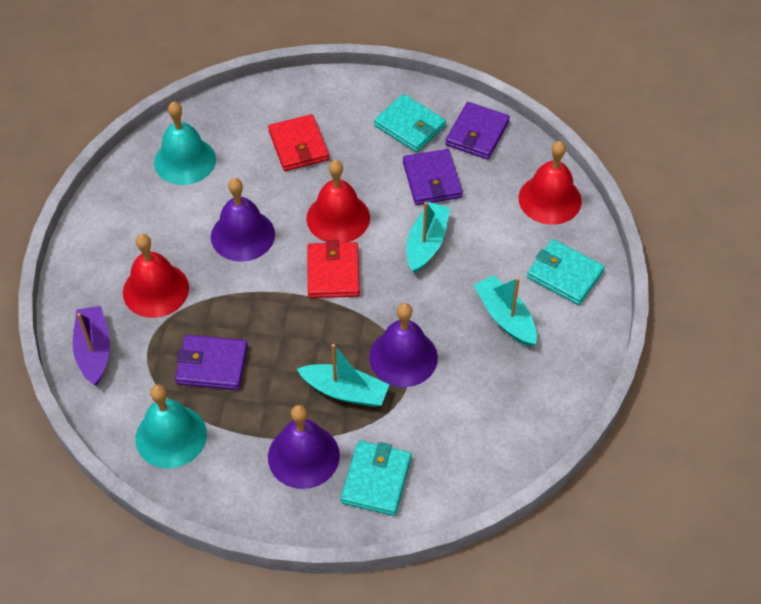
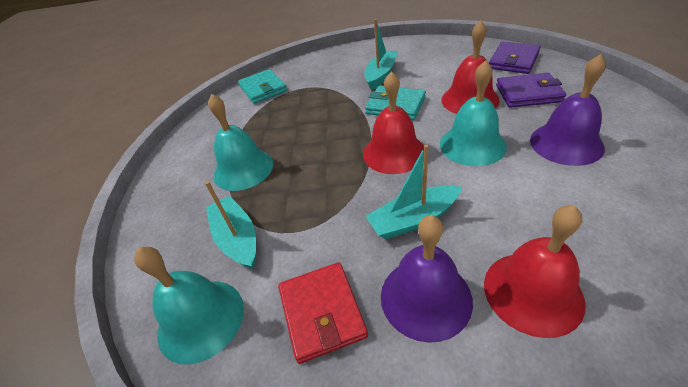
purple bell: [211,178,275,262] [268,405,340,489] [369,303,438,387] = 3 -> [381,215,473,343] [530,54,606,166] = 2
purple boat: [73,306,110,386] = 1 -> none = 0
purple wallet: [175,335,248,390] [403,149,463,205] [445,102,510,160] = 3 -> [489,42,541,74] [496,73,566,108] = 2
red wallet: [268,114,329,171] [307,240,360,298] = 2 -> [278,262,368,364] = 1
turquoise bell: [136,384,207,469] [154,101,216,185] = 2 -> [134,247,244,365] [208,94,273,191] [440,60,507,166] = 3
turquoise wallet: [341,441,411,516] [374,94,446,152] [527,239,605,305] = 3 -> [238,69,287,104] [365,85,426,120] = 2

